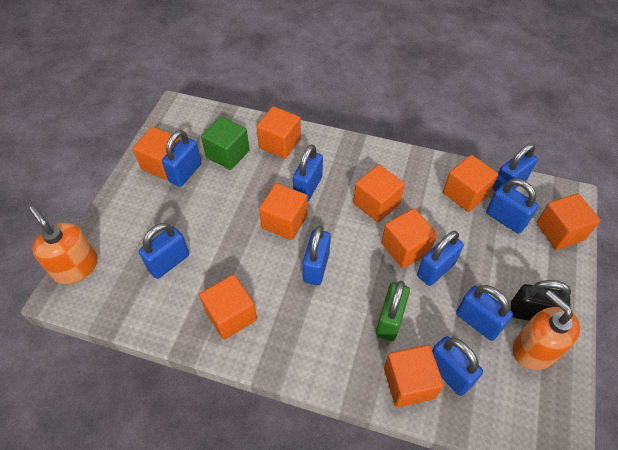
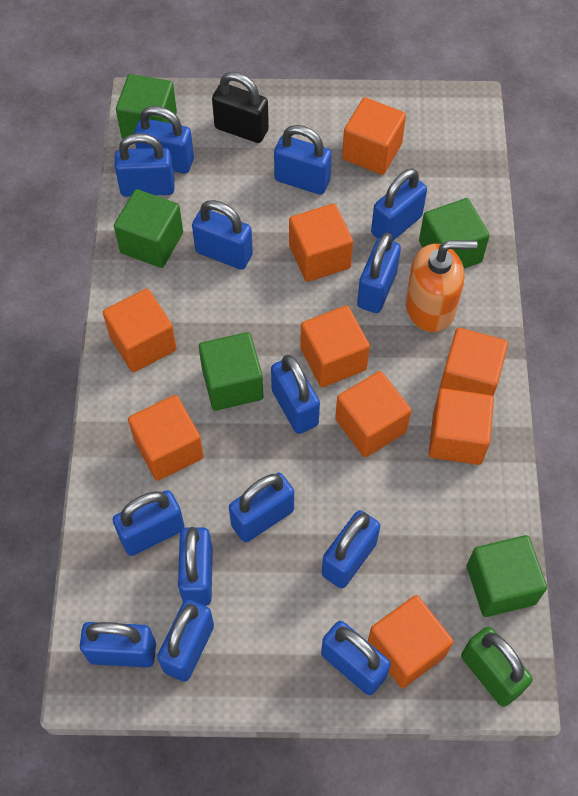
blue padlock: [139,223,189,279] [162,130,201,187] [293,144,323,201] [303,226,331,285] [417,231,464,286] [432,336,483,396] [456,285,513,341] [486,179,538,233] [492,143,538,191] = 9 -> [80,622,156,667] [113,490,185,556] [115,133,175,197] [134,106,194,173] [157,599,214,681] [178,527,213,606] [192,200,253,270] [229,473,294,542] [271,355,320,434] [274,125,332,195] [321,621,391,695] [322,510,380,588] [357,233,401,313] [371,168,427,241] = 14
green cube: [201,116,250,170] = 1 -> [114,189,183,268] [116,74,177,139] [199,332,263,411] [419,198,490,269] [467,535,547,617] = 5
orange soap dispenser: [29,206,98,284] [513,290,580,370] = 2 -> [406,240,477,332] = 1

